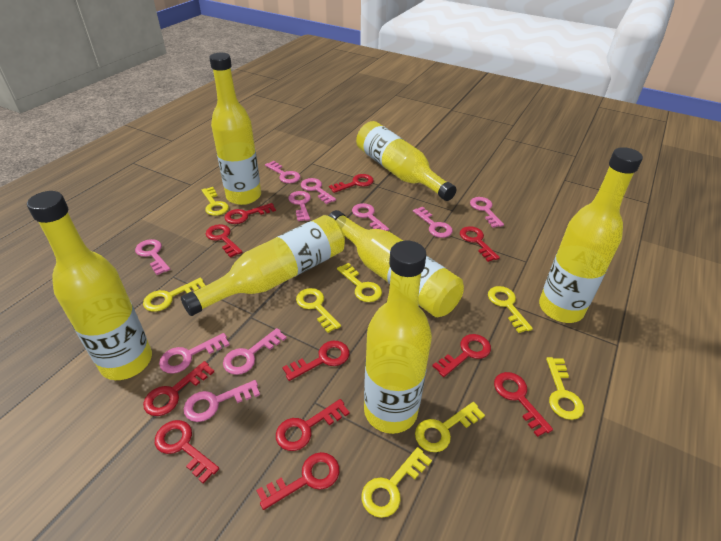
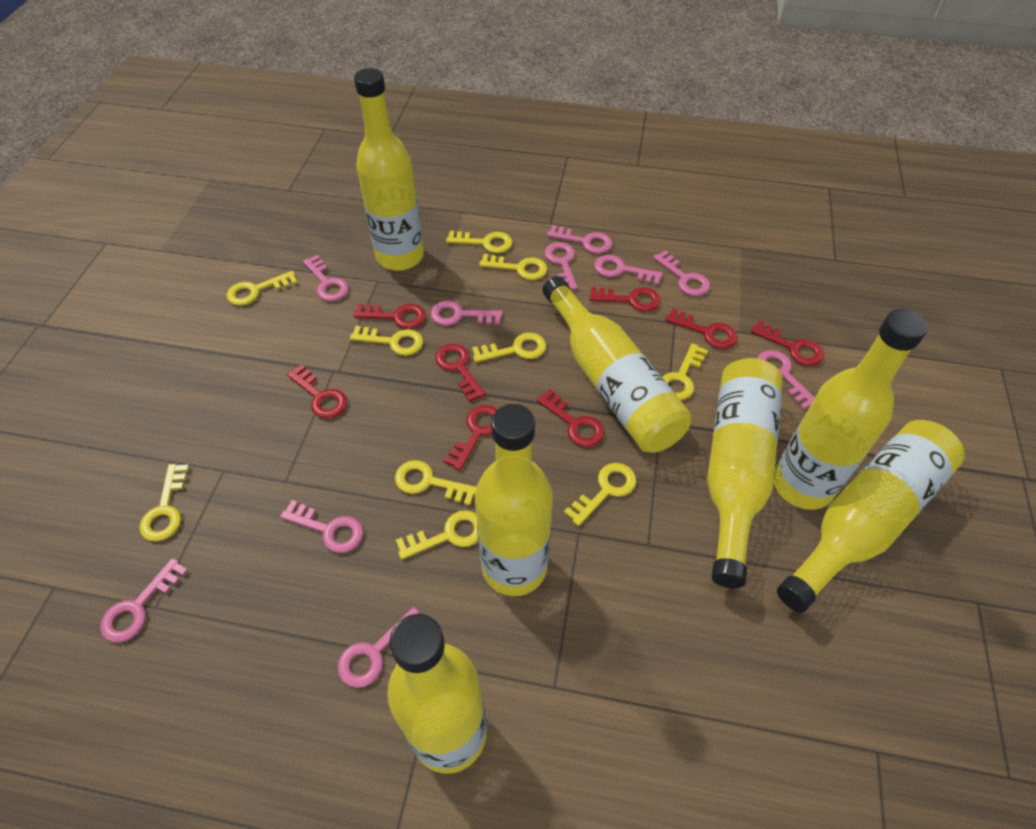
red key: [143,361,214,416] [155,420,219,484] [206,224,242,258] [225,203,276,224] [256,452,339,510] [276,399,350,451] [282,341,350,381] [329,174,374,193] [432,334,491,377] [460,226,500,262] [494,372,553,437] = 11 -> [287,364,347,418] [354,304,426,329] [435,344,486,402] [443,405,498,471] [537,389,605,447] [589,287,661,312] [665,308,738,349] [751,320,824,366] = 8
yellow key: [143,278,206,312] [202,187,229,216] [296,288,341,333] [337,263,382,302] [362,447,432,518] [415,402,485,452] [488,286,533,333] [546,357,584,420] = 8 -> [139,464,189,541] [226,271,298,306] [350,326,423,356] [395,460,476,506] [396,510,478,560] [446,231,512,253] [472,333,546,363] [479,254,547,280] [564,463,636,526] [662,343,708,401] = 10

